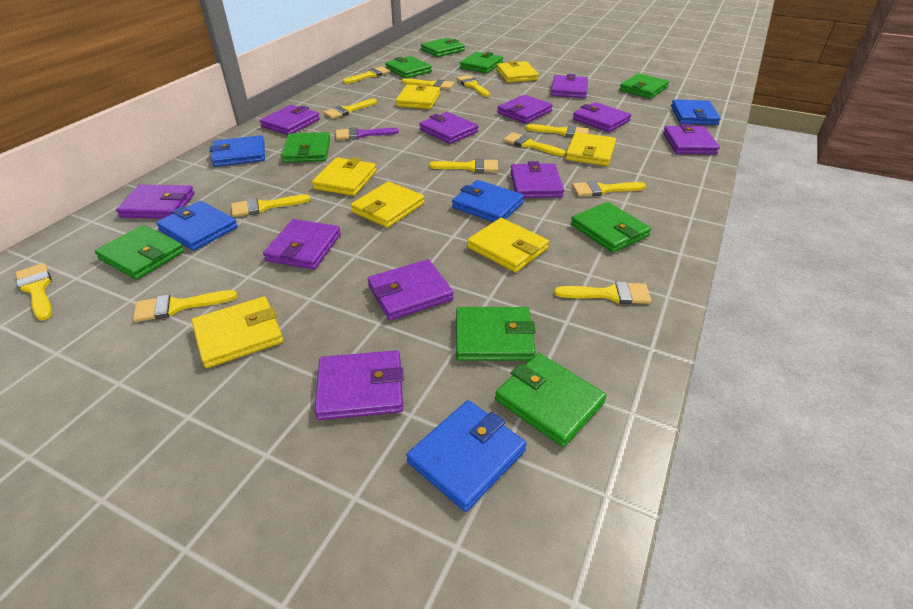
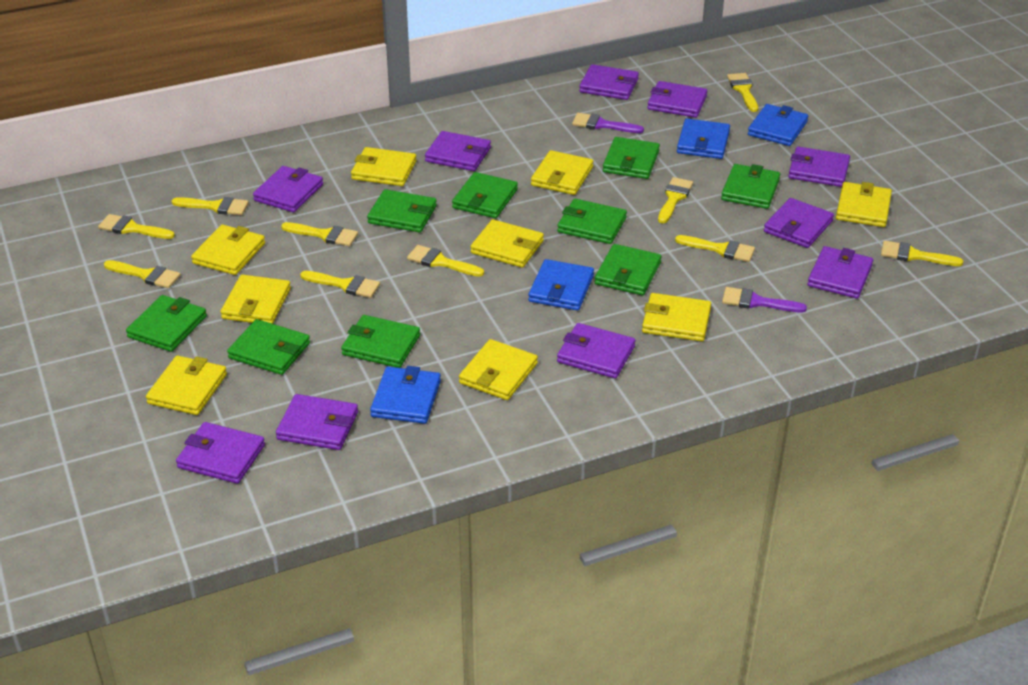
blue wallet: [156,201,238,251] [210,135,265,167] [406,400,527,512] [452,180,524,222] [671,99,721,125] = 5 -> [370,366,441,424] [528,259,594,311] [677,119,730,159] [748,104,808,146] = 4
purple brush: [336,127,399,140] = 1 -> [572,113,644,133] [722,287,807,312] = 2
purple wallet: [116,184,194,219] [260,105,320,135] [263,219,341,269] [315,350,404,420] [368,259,454,320] [419,112,479,144] [497,95,553,123] [511,161,564,198] [551,74,588,98] [573,102,631,132] [663,124,720,154] = 11 -> [176,422,265,484] [253,166,323,212] [276,394,358,450] [425,131,491,171] [557,323,635,379] [579,64,639,100] [647,81,707,118] [764,198,834,248] [789,146,850,187] [807,246,873,299] = 10
yellow brush: [16,263,52,320] [133,290,237,322] [231,194,311,217] [323,99,377,119] [343,67,390,84] [402,78,454,90] [429,158,498,172] [457,75,490,97] [503,132,565,156] [526,124,589,137] [554,281,652,304] [572,181,646,196] = 12 -> [98,214,175,239] [104,260,181,288] [172,197,249,215] [281,222,358,246] [300,271,380,298] [407,245,484,277] [658,177,693,223] [675,235,755,262] [727,73,758,112] [881,241,963,266] = 10
yellow wallet: [192,297,283,368] [312,157,377,196] [351,181,424,228] [396,84,440,109] [467,218,549,272] [497,60,539,83] [566,132,616,166] = 7 -> [146,356,227,415] [191,225,265,275] [220,275,291,324] [351,147,417,186] [459,339,538,400] [471,219,544,268] [531,150,593,195] [642,293,711,341] [836,182,892,227] = 9

